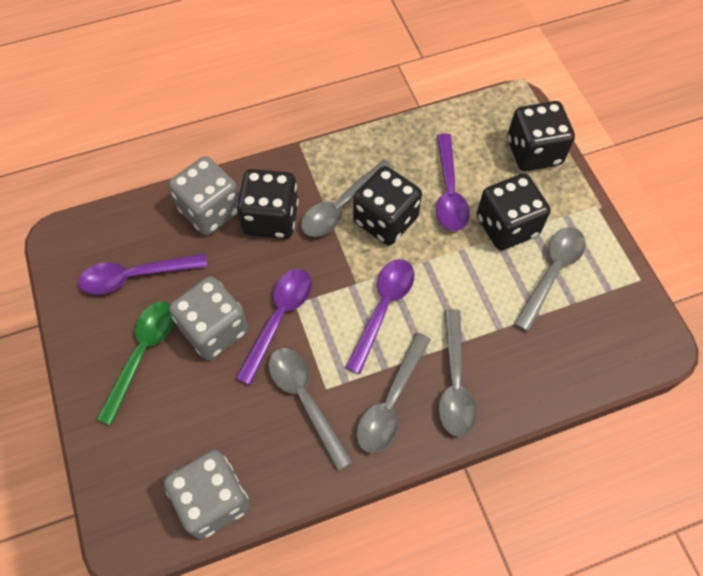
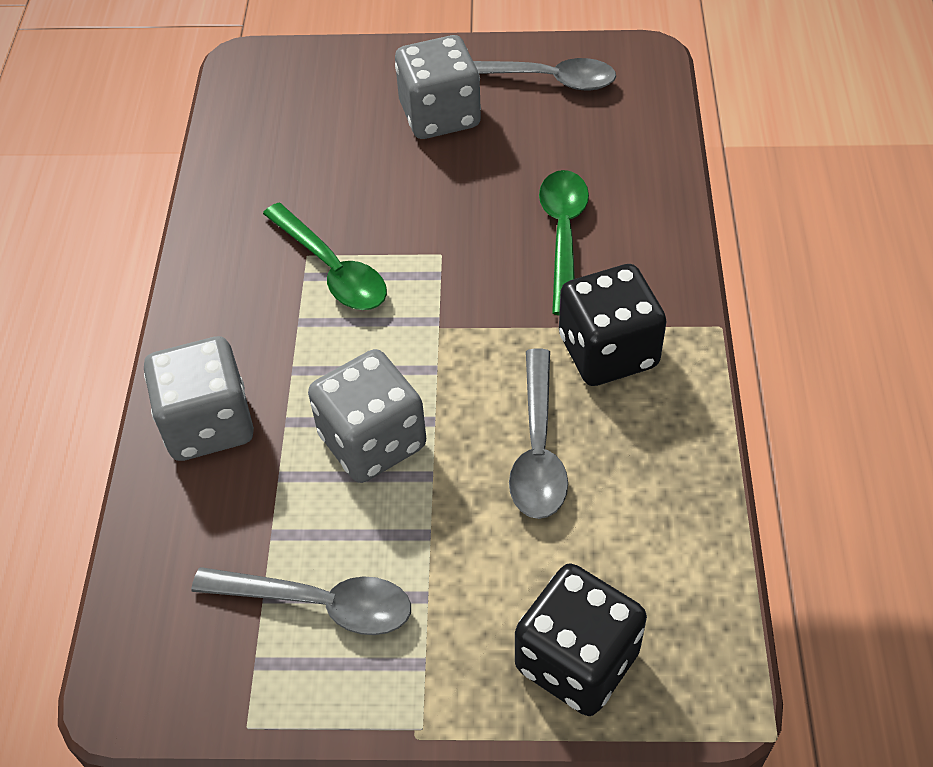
black dice: [237,169,299,239] [353,166,422,246] [477,174,550,250] [507,101,575,171] = 4 -> [515,564,647,716] [559,264,667,386] = 2
green spoon: [96,301,174,425] = 1 -> [263,203,387,310] [539,170,589,315] = 2
grey spoon: [268,348,353,471] [301,160,394,237] [356,332,431,453] [438,309,477,437] [514,227,586,332] = 5 -> [191,567,411,635] [473,58,616,90] [509,349,568,519] = 3
purple spoon: [78,253,208,295] [236,269,312,385] [345,259,414,374] [436,134,470,231] = 4 -> none = 0

